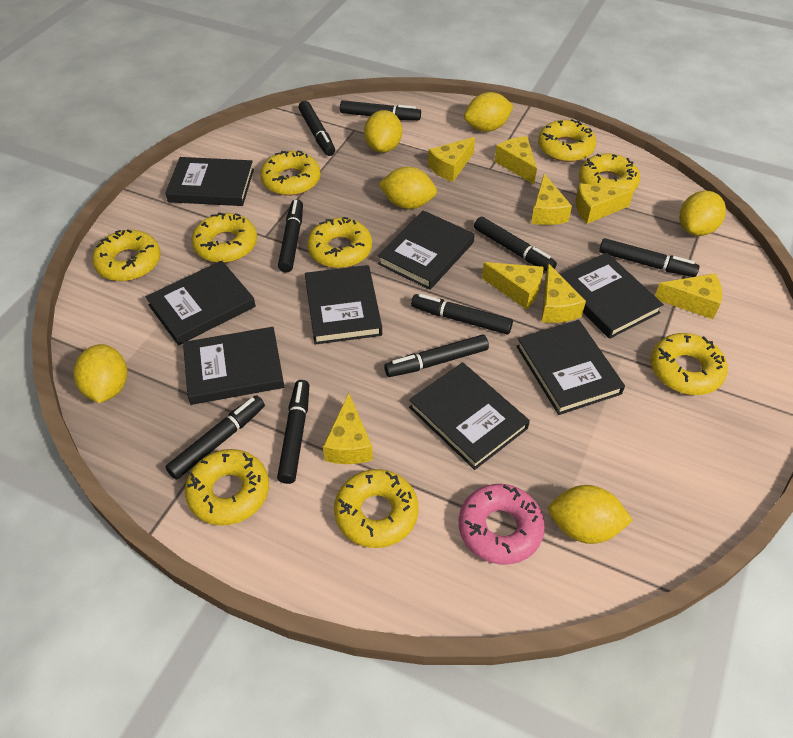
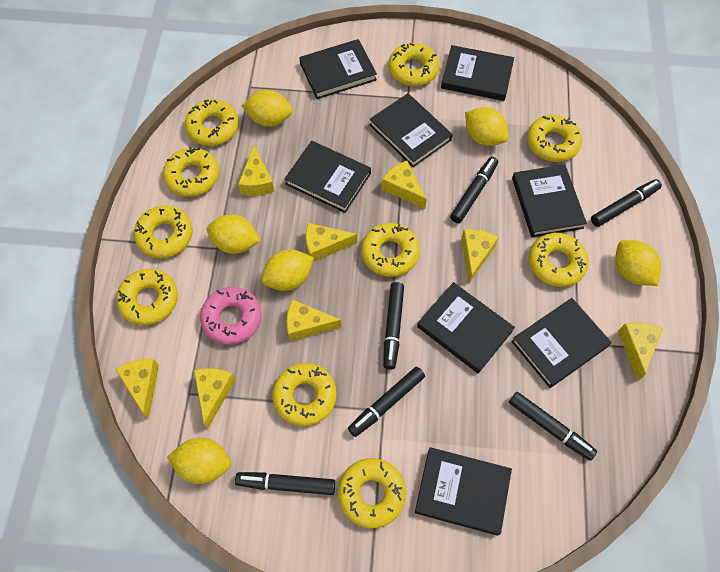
black marker: [165,395,265,480] [277,380,309,484] [278,199,303,273] [298,101,335,156] [340,100,421,120] [384,335,489,377] [411,294,513,334] [474,217,557,271] [599,238,700,277] = 9 -> [235,472,335,495] [348,366,425,437] [383,282,404,370] [450,157,498,223] [509,392,597,461] [591,179,662,227] = 6
yellow donut: [92,229,161,281] [185,449,269,526] [191,212,257,263] [260,150,321,196] [307,217,372,268] [334,469,419,548] [538,119,596,162] [579,153,640,191] [651,333,727,395] = 9 -> [116,269,178,325] [134,205,193,258] [163,147,219,197] [185,99,239,146] [272,363,337,426] [338,458,406,528] [361,223,420,277] [388,43,440,86] [527,115,582,162] [529,233,589,287] = 10

